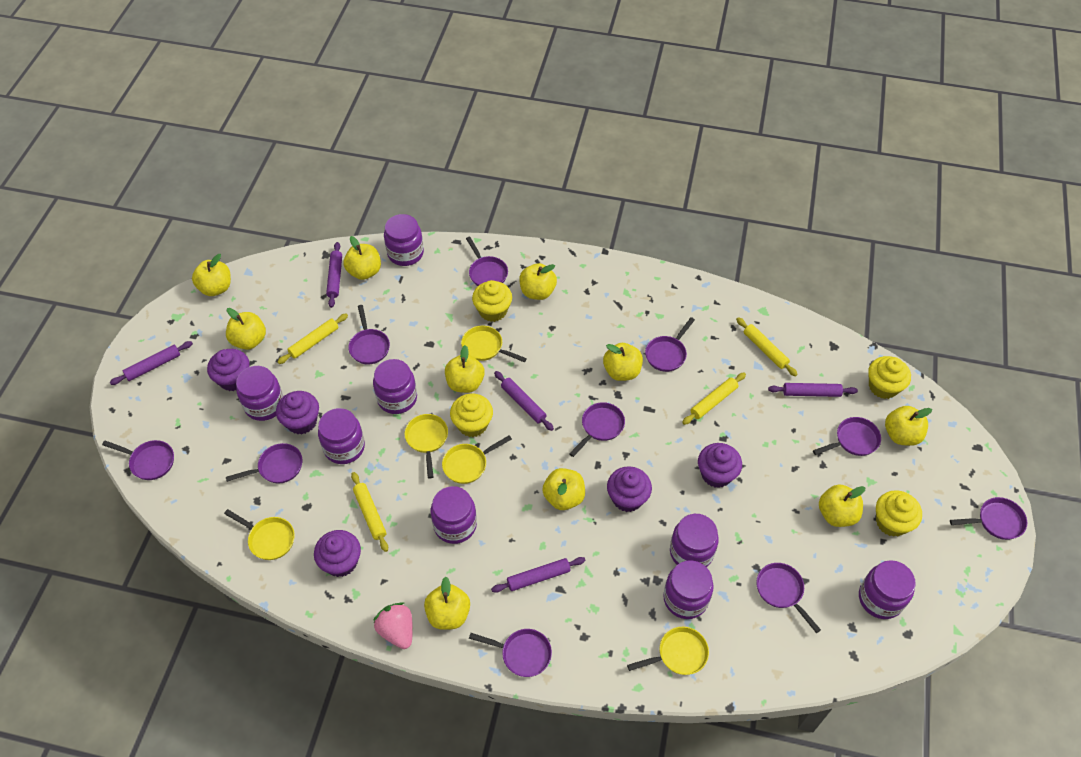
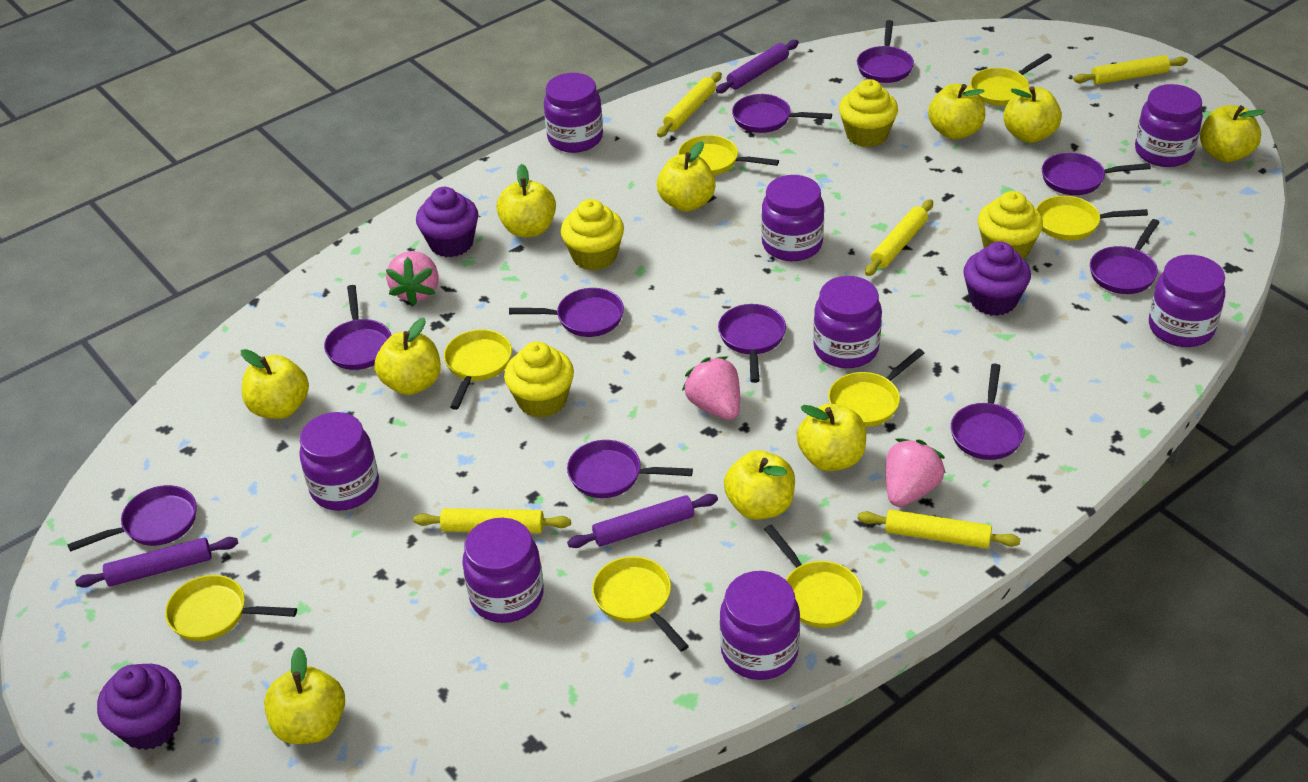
pink strawberry: [373,602,413,649] = 1 -> [386,251,439,306] [682,356,740,420] [885,438,946,507] = 3
purple cupcake: [207,349,250,391] [276,391,319,435] [314,530,361,577] [607,466,652,512] [698,443,742,488] = 5 -> [97,664,182,750] [416,187,479,257] [963,241,1031,316] = 3
purple rolling pin: [110,341,193,385] [326,242,342,308] [491,557,586,593] [494,371,554,431] [768,383,858,397] = 5 -> [75,537,238,587] [567,494,718,548] [716,40,799,93] = 3
yellow pan: [224,509,295,560] [405,414,448,479] [442,435,512,484] [461,326,527,362] [627,627,709,675] = 5 -> [165,575,297,641] [444,329,512,410] [592,556,689,651] [678,135,779,175] [764,525,863,628] [828,348,924,427] [970,53,1052,106] [1036,196,1148,241] = 8
yellow rolling pin: [277,313,348,364] [351,472,388,552] [682,373,746,425] [736,317,798,377] = 4 -> [413,508,571,533] [657,72,722,137] [858,509,1021,548] [865,199,933,276] [1073,55,1188,85] = 5

